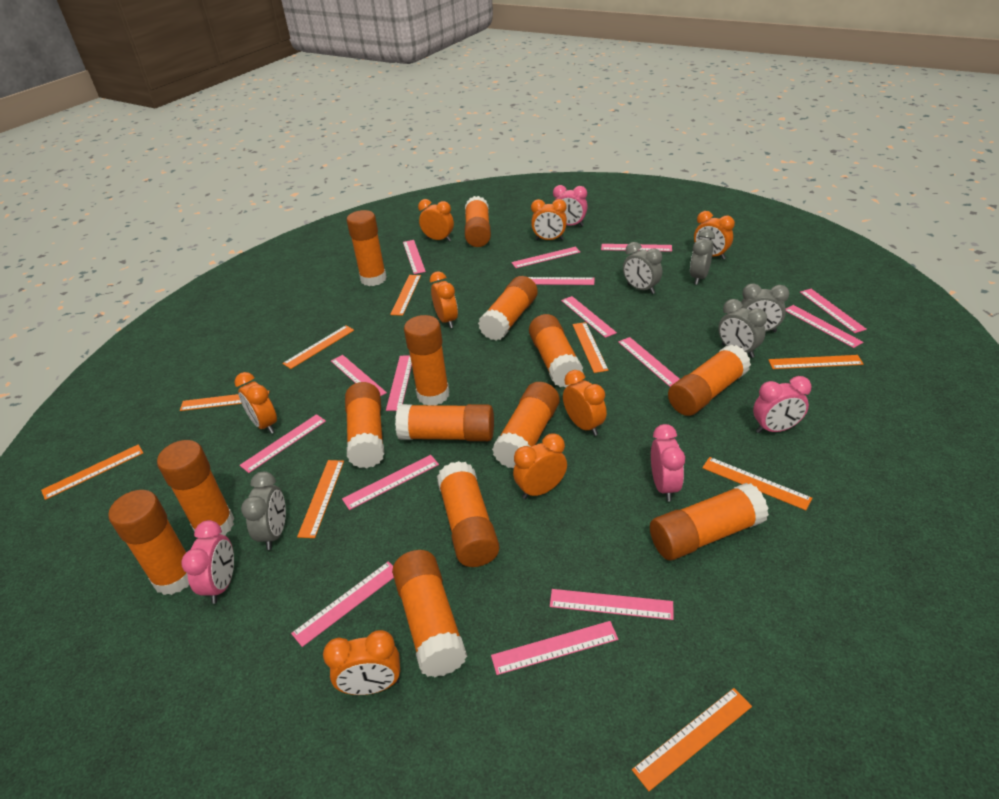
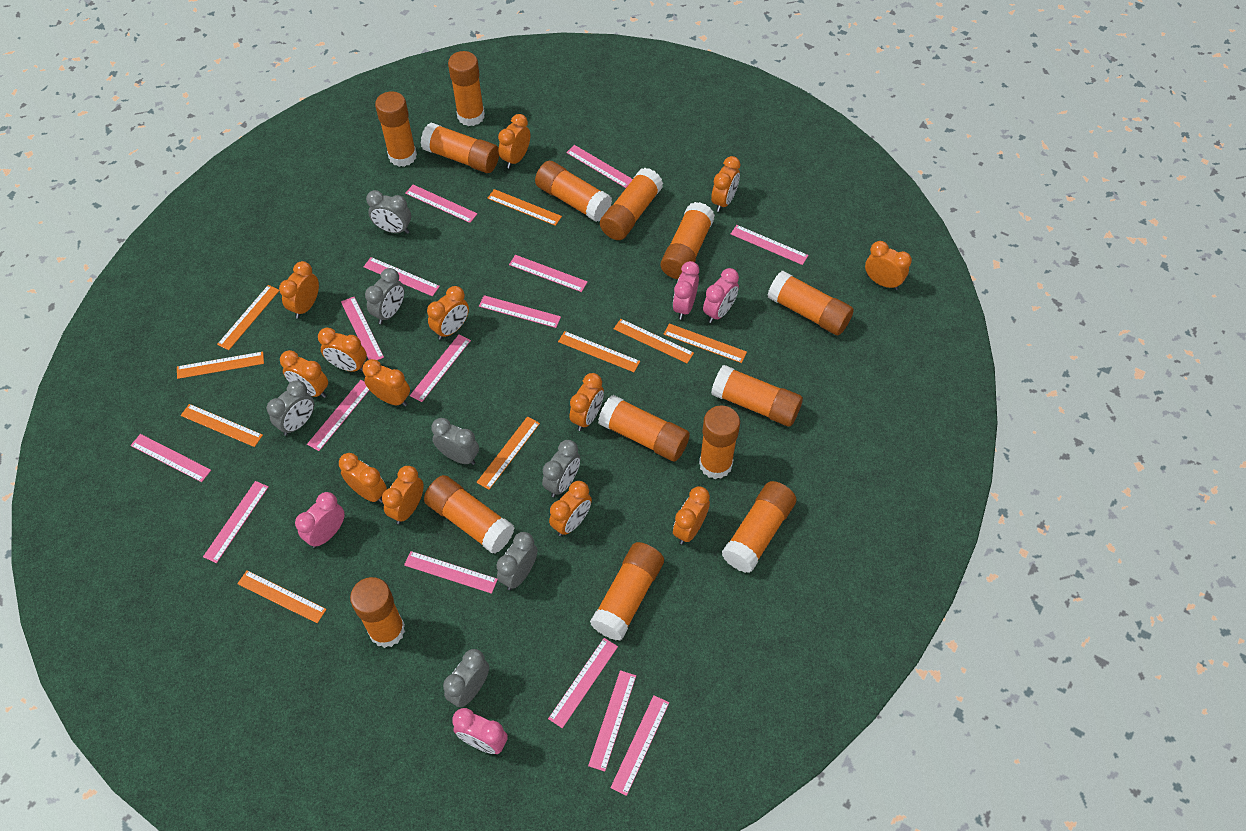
grey clock: [241,471,286,550] [623,242,662,294] [690,229,715,285] [718,299,767,358] [741,283,789,332] = 5 -> [267,380,314,436] [365,268,404,324] [366,190,411,234] [431,418,479,465] [443,649,489,707] [497,532,538,590] [542,440,580,497] = 7
orange clock: [235,372,277,434] [323,630,400,695] [418,199,454,242] [430,271,458,328] [513,434,567,499] [531,199,567,240] [563,370,607,436] [694,211,735,259] = 8 -> [279,261,319,319] [280,350,328,398] [318,328,367,372] [339,453,387,503] [362,359,410,406] [382,466,424,524] [427,286,469,340] [498,114,530,169] [549,481,592,536] [569,373,604,431] [673,486,710,544] [711,156,740,212] [865,241,912,290] = 13

